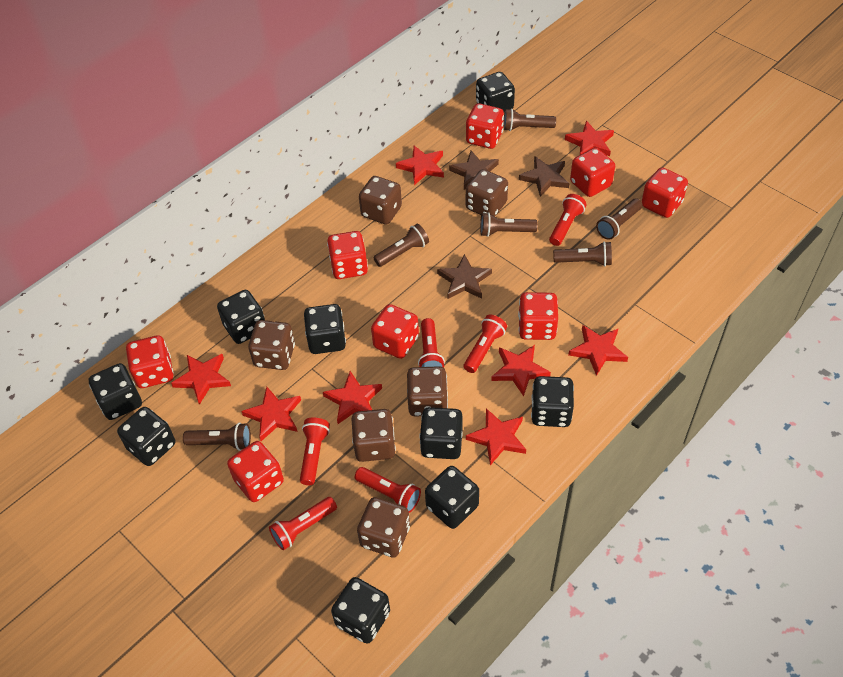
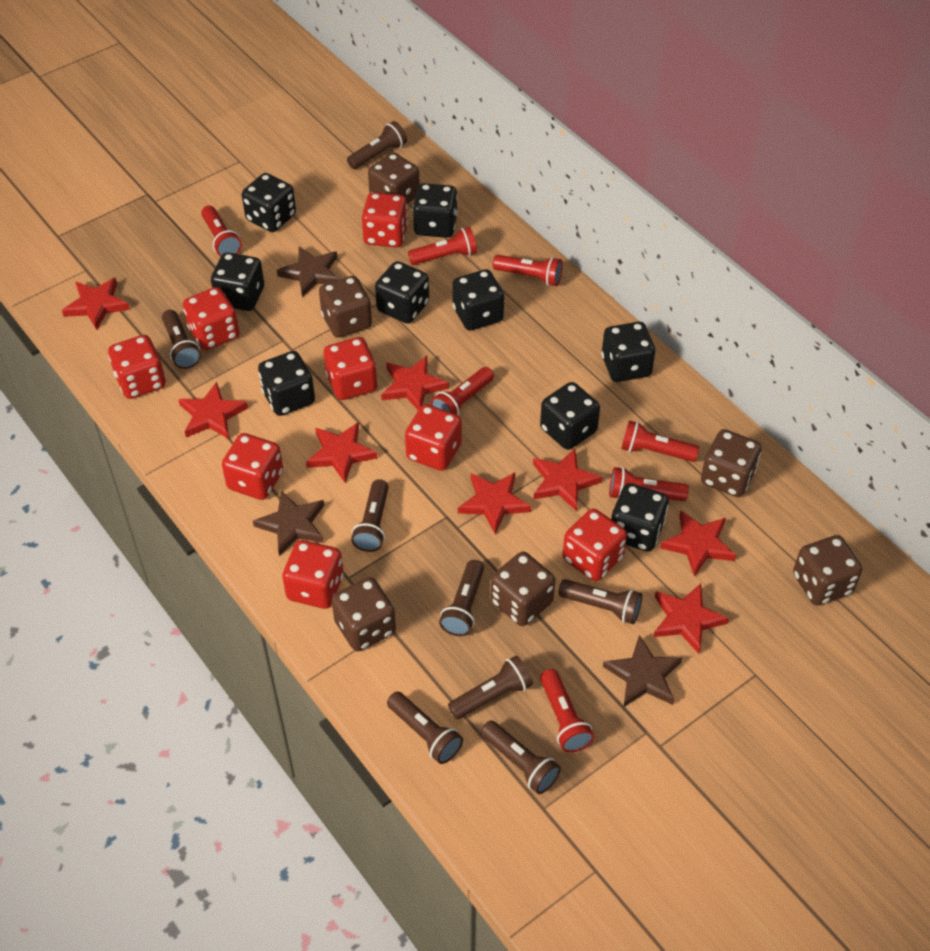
brown flashlight: [183,423,251,451] [373,224,429,267] [480,212,538,237] [503,108,556,131] [553,241,612,266] [596,198,643,240] = 6 -> [162,310,201,369] [347,121,407,169] [351,479,389,552] [387,691,463,764] [439,560,484,636] [448,655,533,719] [481,721,561,794] [558,579,642,624] = 8
red flashlight: [269,497,337,550] [300,417,330,485] [355,467,421,513] [418,318,445,368] [464,314,507,373] [549,194,586,246] = 6 -> [201,206,242,257] [408,227,477,265] [431,367,494,416] [493,255,563,286] [540,669,594,753] [609,467,689,501] [621,420,699,462] = 7

